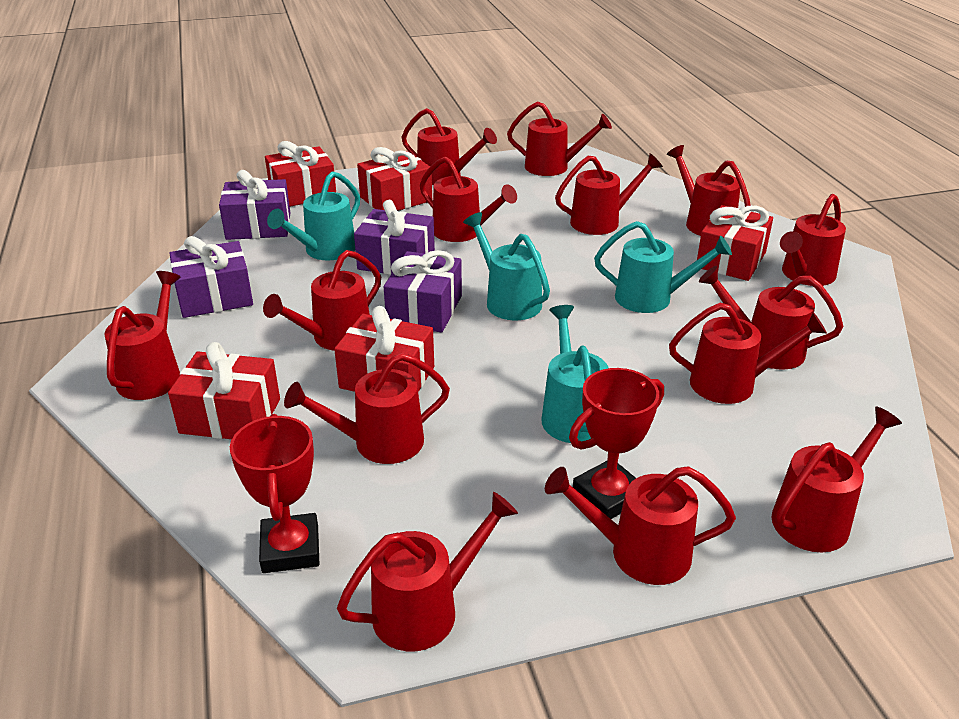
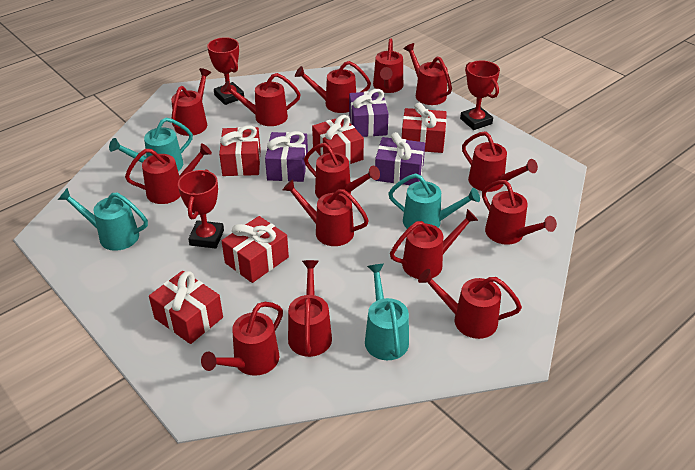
purple gift: [169,236,253,318] [219,170,290,240] [354,200,435,275] [384,250,462,333] = 4 -> [265,131,308,182] [349,89,389,137] [375,132,425,185] = 3
red trophy: [230,414,319,573] [569,368,664,519] = 2 -> [178,169,224,249] [207,37,244,105] [460,60,500,130] = 3

